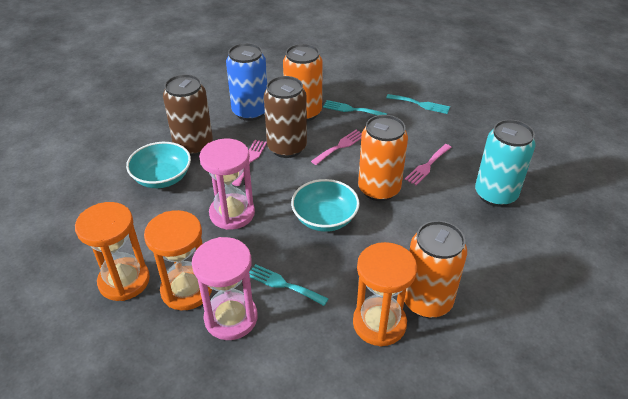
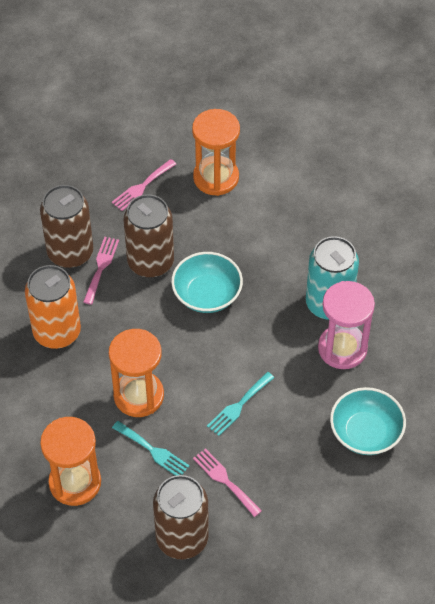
blue can: [226,43,267,121] = 1 -> none = 0
brown can: [163,74,213,156] [264,76,307,158] = 2 -> [40,185,94,268] [123,194,174,278] [153,475,209,559] = 3
orange can: [283,44,323,121] [358,115,408,201] [404,221,467,318] = 3 -> [25,265,81,349] = 1
pink hourglass: [192,237,258,340] [199,138,255,230] = 2 -> [318,281,375,369] = 1
turquoise fork: [249,264,329,306] [323,100,387,115] [386,94,450,114] = 3 -> [112,421,190,476] [207,372,275,436] = 2

